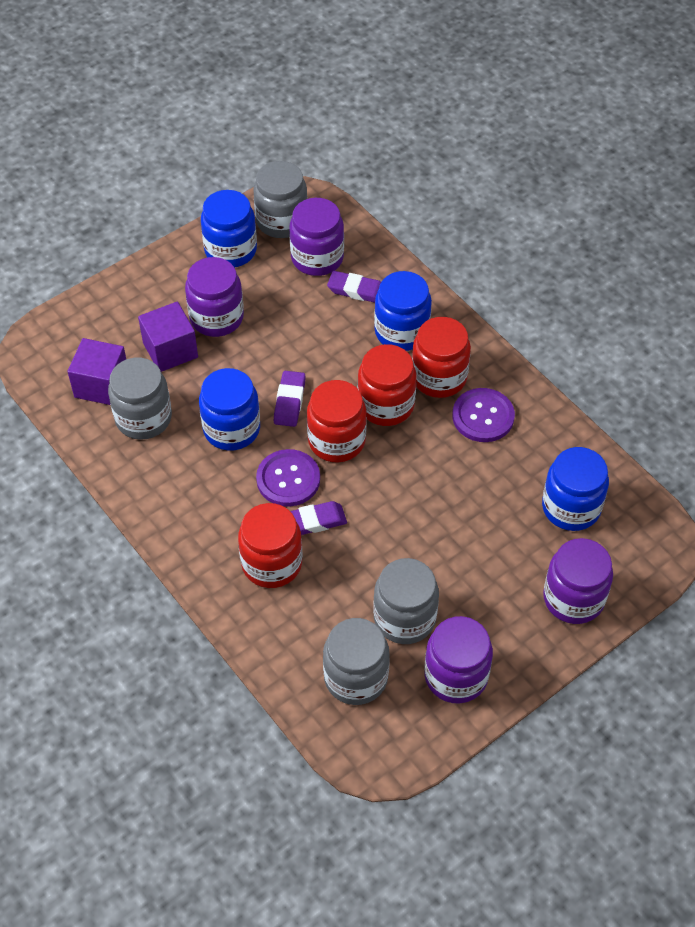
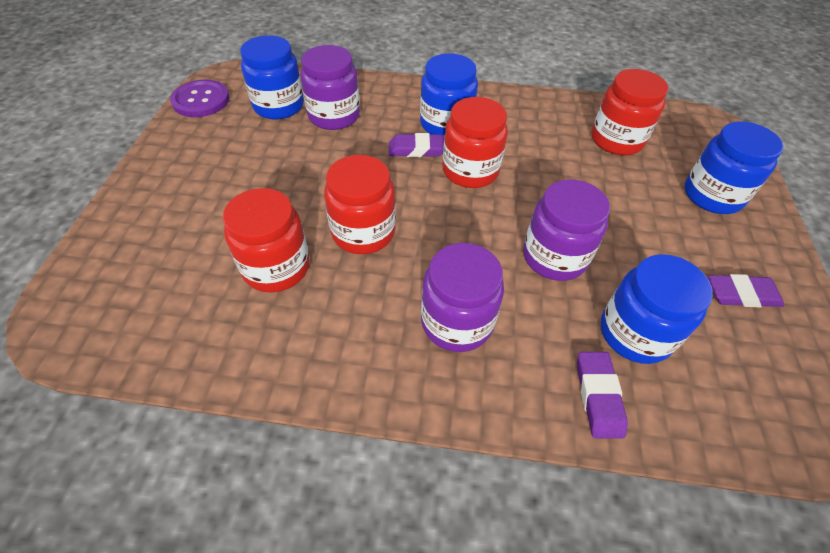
grey jar: [108,358,172,440] [253,161,308,238] [323,618,390,705] [373,558,439,644] = 4 -> none = 0
purple button: [256,449,320,507] [452,388,515,442] = 2 -> [170,79,230,117] = 1
purple cube: [67,338,126,405] [138,301,198,372] = 2 -> none = 0
purple jar: [185,257,244,337] [289,198,344,276] [424,616,493,704] [543,538,613,624] = 4 -> [301,45,360,130] [421,243,504,352] [523,180,610,281] = 3

